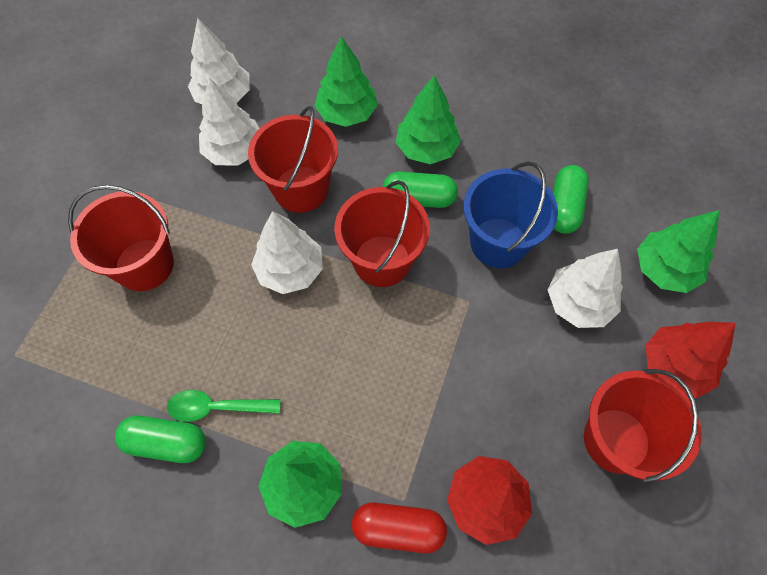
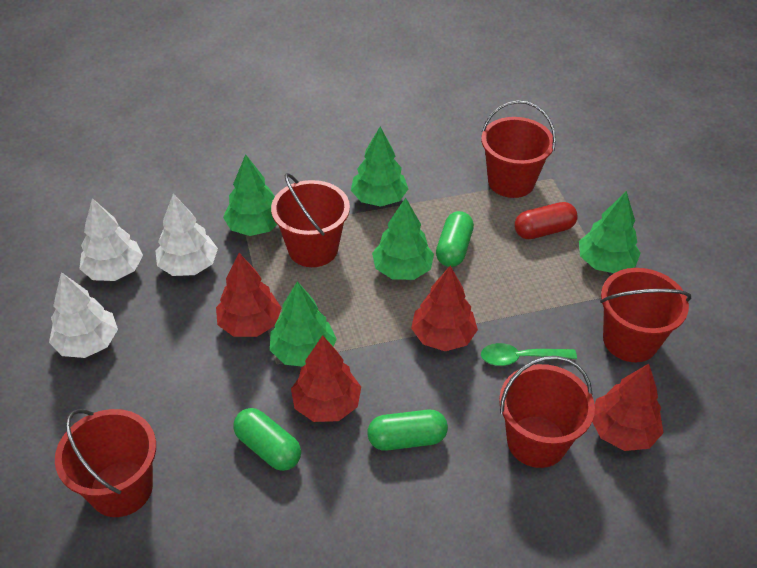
blue bucket: [463,161,558,268] = 1 -> none = 0
green tree: [258,441,342,528] [314,36,378,127] [396,75,461,164] [637,210,719,293] = 4 -> [223,154,277,236] [270,281,337,367] [351,127,408,207] [372,198,434,280] [579,191,641,273] = 5
red bucket: [68,185,174,291] [248,106,338,213] [334,180,430,287] [584,369,702,482] = 4 -> [55,409,156,517] [271,173,350,267] [481,100,556,198] [499,356,595,468] [600,268,691,362] = 5
red tree: [447,456,532,545] [646,322,736,398] = 2 -> [216,253,282,337] [291,335,361,422] [411,266,478,351] [592,364,663,451] = 4
white tree: [188,18,250,104] [199,78,259,166] [251,211,323,294] [548,249,623,328] = 4 -> [49,272,118,358] [79,198,143,281] [156,194,218,276] = 3

